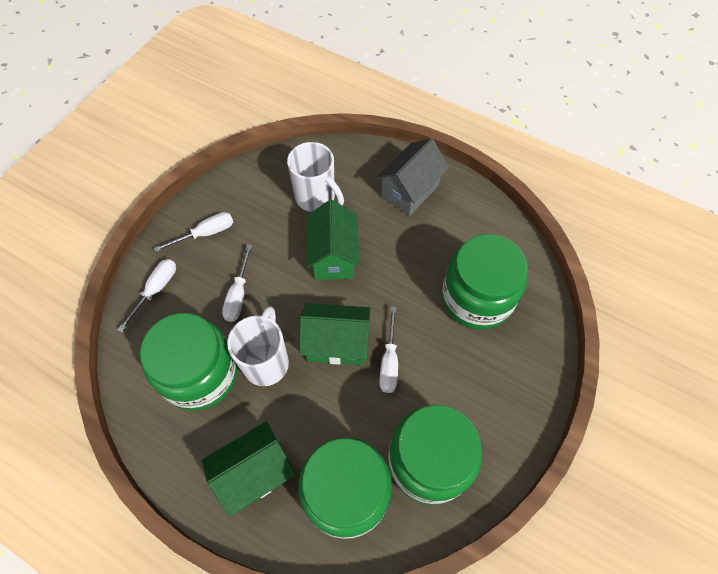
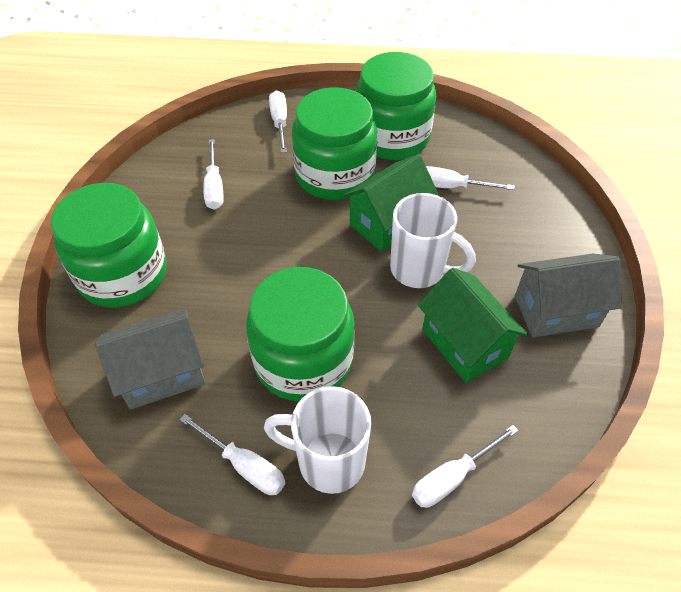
green house: [202,421,296,517] [300,303,371,365] [307,200,360,280] = 3 -> [343,154,439,252] [418,268,528,383] = 2
grey house: [376,138,449,216] = 1 -> [95,309,205,410] [515,253,622,338] = 2
white screwdriver: [118,259,176,332] [154,212,233,252] [222,244,252,322] [379,306,398,393] = 4 -> [179,414,285,495] [203,139,224,209] [269,91,287,153] [412,425,519,508] [426,166,515,190] = 5

